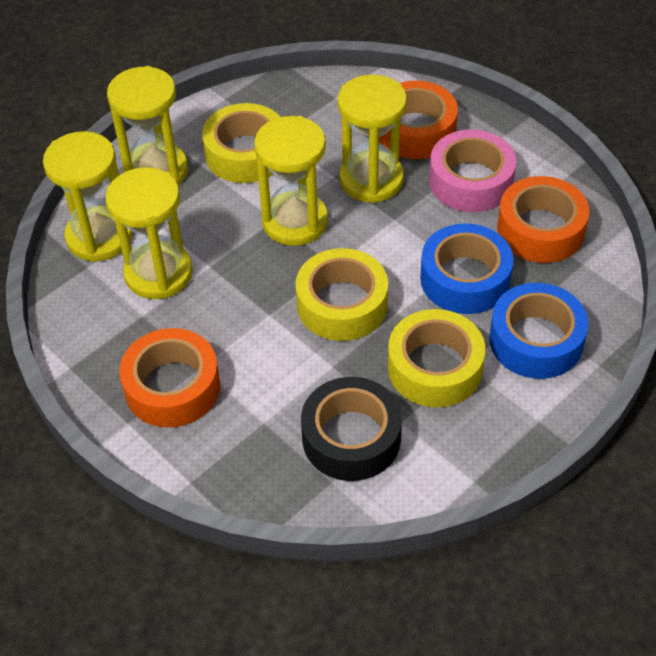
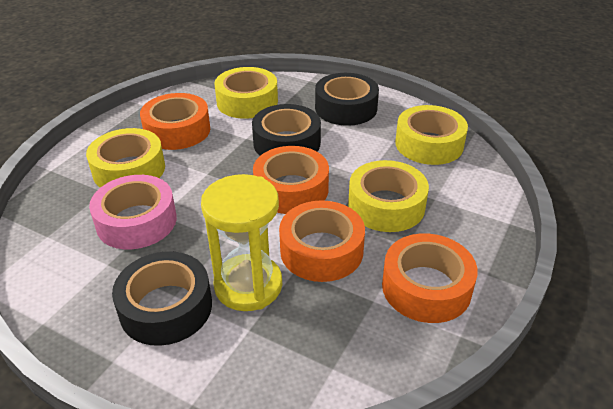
black tape: [301,377,402,481] = 1 -> [112,251,212,346] [252,104,321,156] [315,73,379,126] = 3
blue tape: [420,223,513,314] [489,283,589,379] = 2 -> none = 0
orange tape: [119,328,220,427] [379,81,458,159] [497,176,590,263] = 3 -> [140,93,210,150] [253,146,329,214] [279,200,365,282] [382,233,478,323] = 4
yellow hourglass: [43,131,132,262] [105,167,193,299] [107,66,188,186] [254,116,328,246] [338,74,407,203] = 5 -> [201,174,282,311] = 1
yellow tape: [202,103,280,183] [296,248,388,341] [388,309,485,407] = 3 -> [86,128,165,187] [214,67,278,119] [348,160,429,232] [395,105,468,165] = 4

